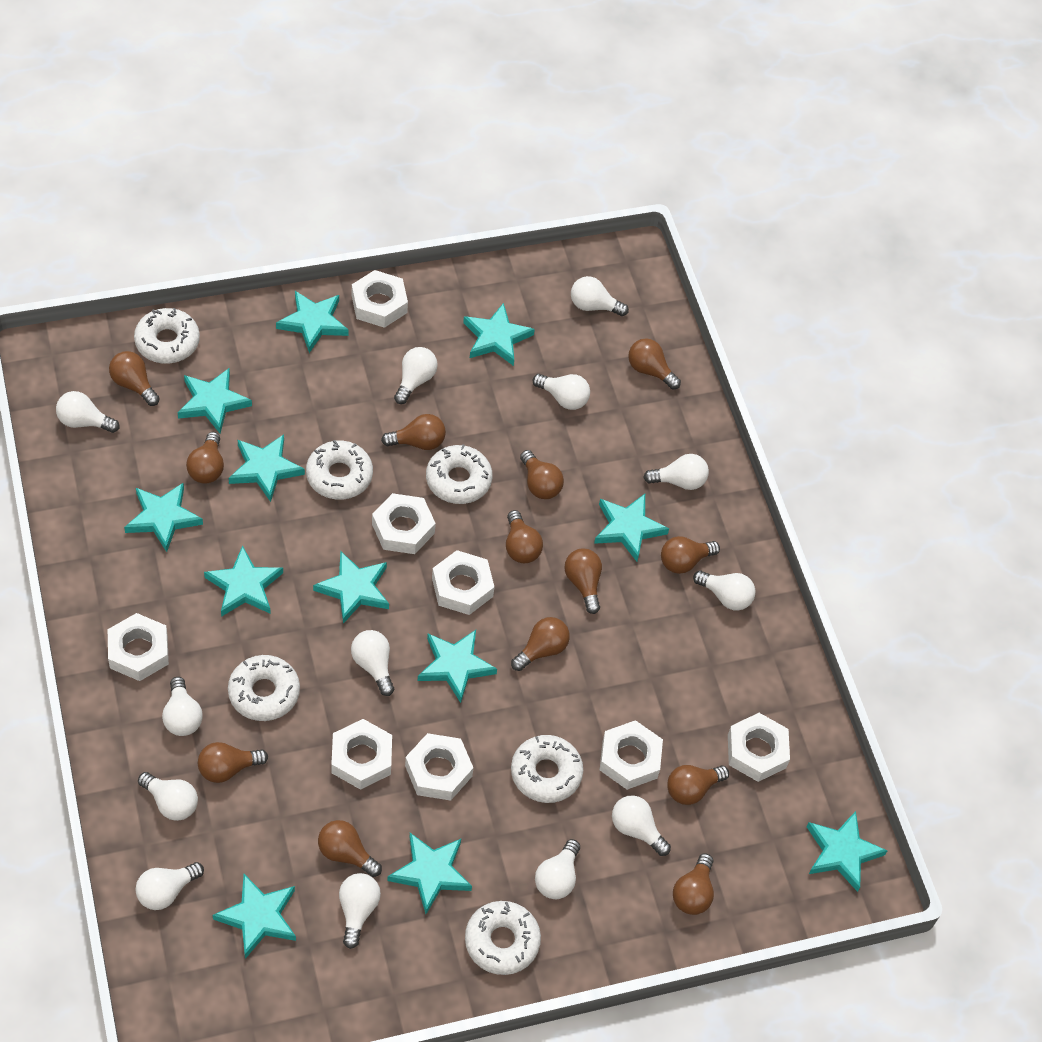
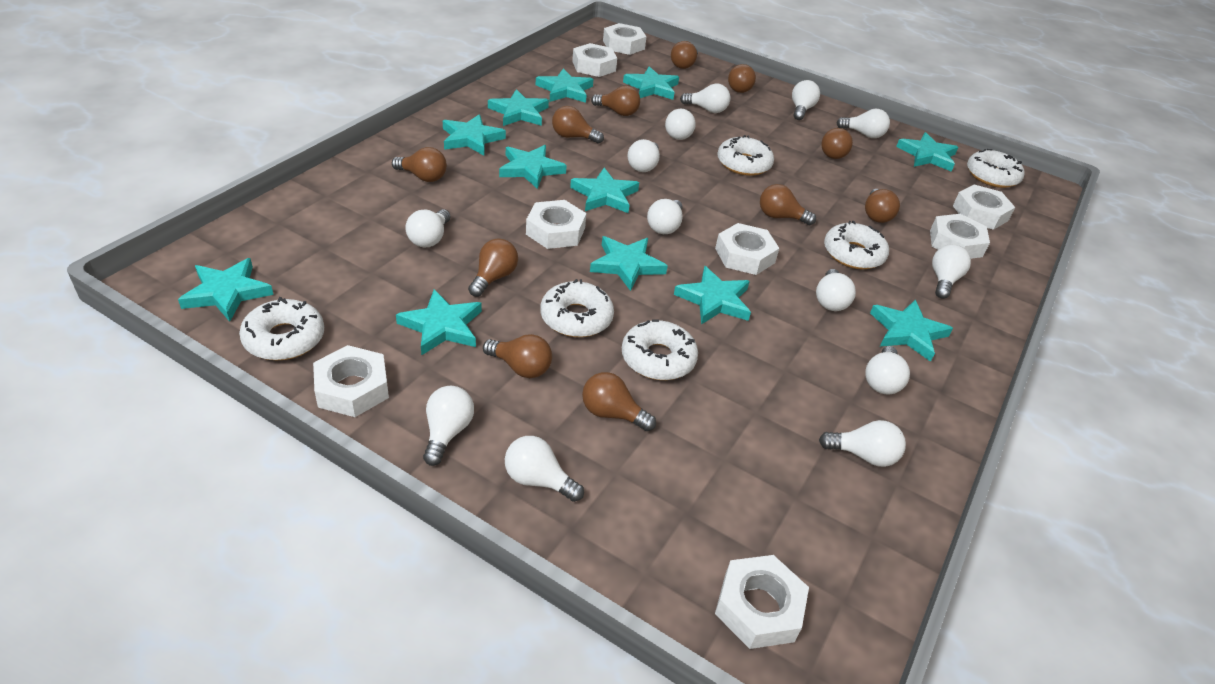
brown light bulb: [109,351,160,406] [186,432,224,484] [198,742,268,783] [318,820,382,877] [381,414,446,450] [506,510,543,563] [511,617,570,671] [520,450,564,499] [564,548,602,614] [628,338,681,390] [661,536,720,574] [667,765,729,805] [673,853,714,915] = 13 -> [392,147,447,182] [468,239,518,297] [483,334,552,378] [552,106,604,144] [582,372,656,431] [591,86,640,116] [671,41,698,69] [728,64,756,93] [760,184,816,225] [821,128,853,159] [865,189,900,223] = 11

